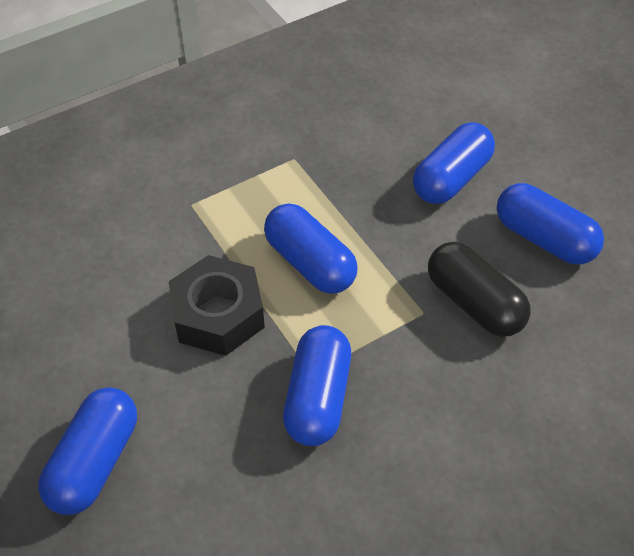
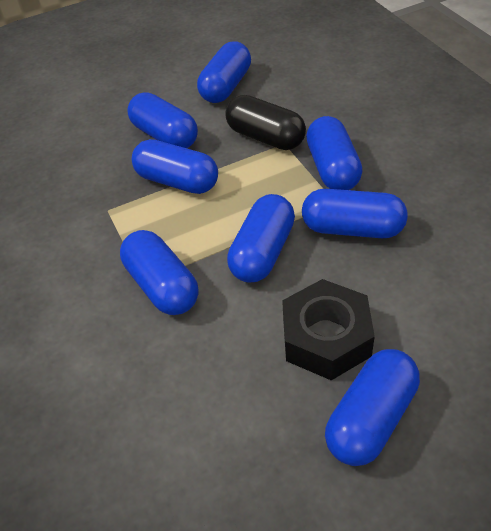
blue capsule: [38,387,137,515] [264,203,358,294] [283,325,351,446] [413,122,495,204] [496,183,604,265] = 5 -> [120,230,198,315] [127,92,198,148] [132,139,218,194] [197,42,251,103] [227,194,295,283] [302,189,408,238] [306,116,362,190] [325,349,420,466] = 8

